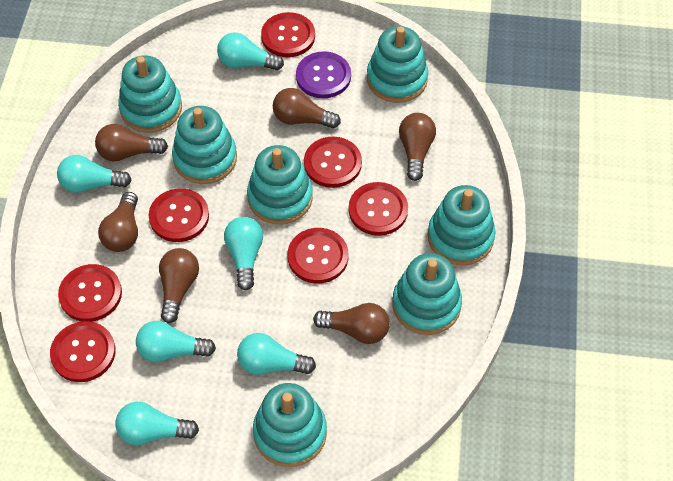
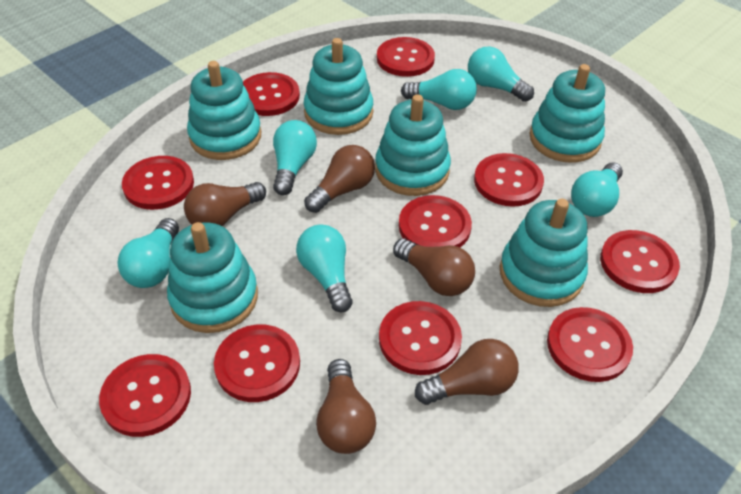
brown light bulb: [95,124,168,161] [98,192,138,252] [159,248,199,323] [273,88,341,129] [313,303,390,344] [399,113,436,181] = 6 -> [184,182,266,226] [304,145,375,213] [316,359,376,454] [393,239,475,296] [415,339,519,405] = 5
purple button: [296,51,351,99] = 1 -> none = 0
red button: [50,321,116,382] [58,264,122,322] [149,188,209,242] [261,12,315,57] [288,228,348,284] [304,136,362,188] [349,182,408,236] = 7 -> [99,354,191,437] [122,156,194,210] [214,324,300,402] [243,72,300,116] [377,37,435,77] [379,301,462,375] [399,195,472,247] [474,153,544,207] [547,307,633,382] [600,230,680,293] = 10
turquoise stacking toy: [118,55,182,133] [172,106,237,184] [247,145,313,225] [253,383,327,467] [367,26,428,103] [392,253,462,335] [428,185,495,266] = 7 -> [167,222,258,333] [187,61,261,160] [304,38,373,135] [375,94,451,196] [500,199,588,307] [530,64,605,163] = 6

